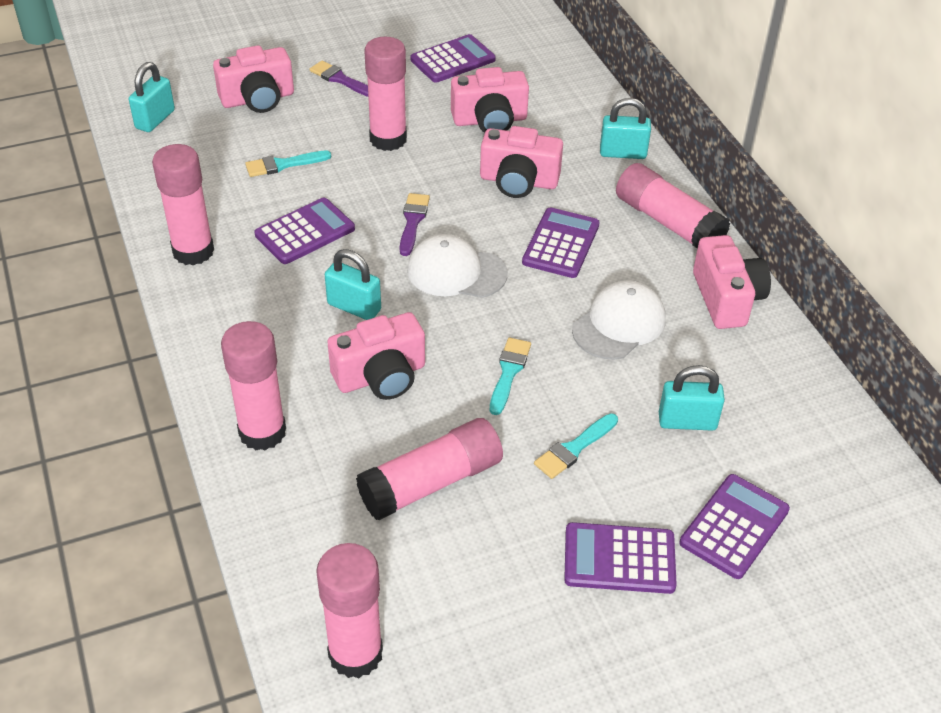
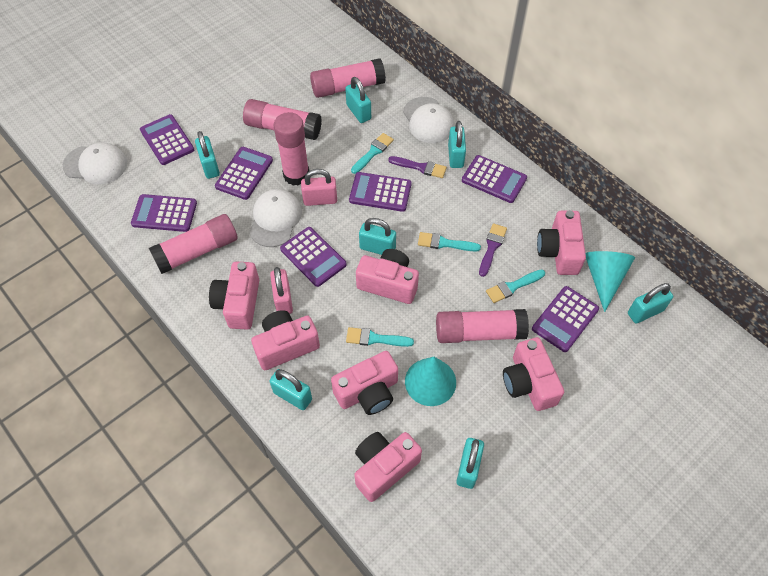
pink camera: [213,45,294,113] [327,312,425,400] [451,67,529,133] [480,126,563,198] [693,235,771,329] = 5 -> [209,262,259,330] [251,310,320,370] [331,351,398,415] [354,432,422,502] [356,249,419,304] [503,337,564,411] [537,210,586,275] = 7
pink glue stick: [152,144,214,266] [221,321,286,450] [316,543,383,678] [356,418,503,520] [364,37,407,151] [616,163,730,249] = 6 -> [149,214,238,274] [243,99,322,140] [274,112,309,186] [310,58,386,98] [436,309,529,343] = 5
pink padlock: none = 0 -> [270,267,293,314] [301,169,337,206] = 2
purple calculator: [254,198,355,264] [410,34,496,83] [522,207,600,278] [564,522,677,594] [679,474,790,579] = 5 -> [131,194,197,232] [140,114,194,165] [215,147,273,200] [280,227,347,287] [349,172,412,212] [462,155,527,203] [532,286,599,352] = 7
turquoise brush: [245,151,331,177] [490,338,531,415] [534,413,618,479] = 3 -> [346,327,414,347] [351,133,394,174] [418,232,481,252] [486,269,545,303] = 4
turquoise cone: none = 0 -> [405,357,456,406] [586,251,635,312] = 2
turquoise padlock: [129,62,175,132] [325,249,381,320] [600,98,651,159] [659,365,725,431] = 4 -> [195,131,220,179] [269,369,312,410] [345,77,371,123] [359,218,396,255] [448,121,466,168] [456,438,484,489] [628,283,673,324] = 7
white cap: [407,234,508,298] [572,280,666,359] = 2 -> [63,143,127,184] [249,189,302,247] [403,97,454,143] = 3

